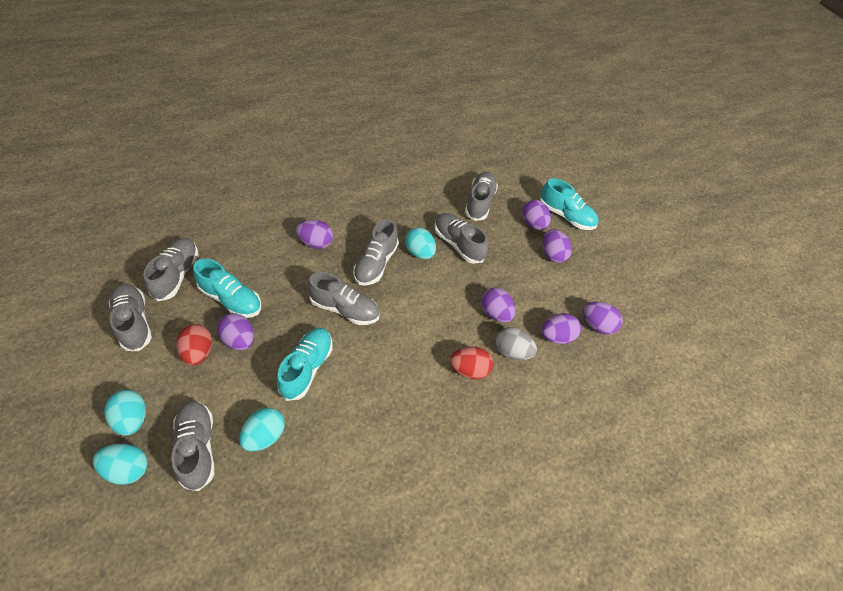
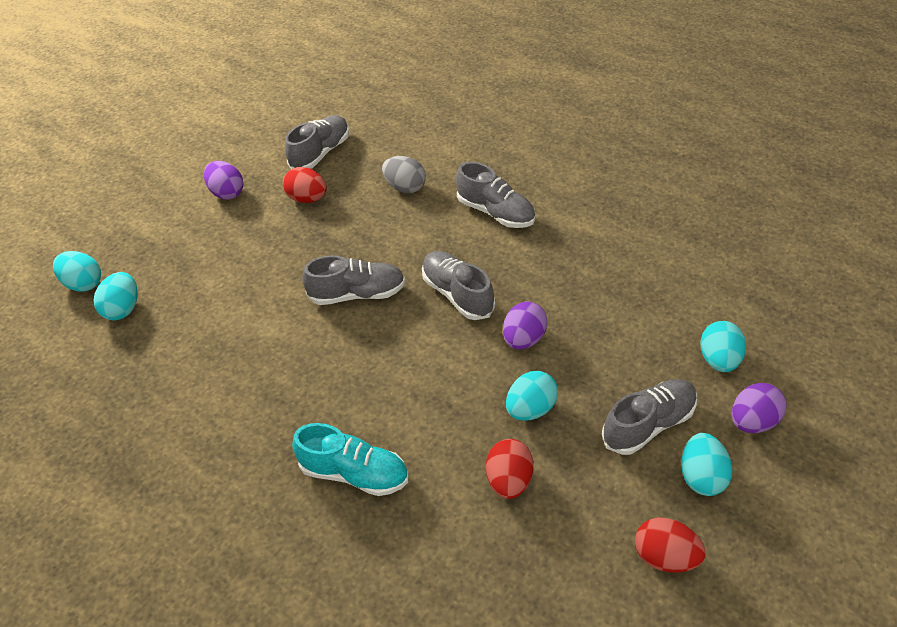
grey shoe: [109,284,152,351] [143,238,199,301] [171,401,214,491] [307,272,380,325] [353,219,399,286] [434,213,489,264] [465,172,498,221] = 7 -> [285,115,349,169] [302,255,405,305] [422,251,495,320] [456,162,535,228] [602,379,697,455] = 5
purple egg: [217,313,254,350] [296,220,333,249] [481,288,515,323] [522,200,551,230] [541,313,581,344] [543,229,572,263] [583,302,623,335] = 7 -> [204,161,243,200] [503,302,548,350] [732,383,787,433] = 3
red egg: [176,324,212,365] [450,347,493,379] = 2 -> [283,167,327,203] [486,439,534,499] [635,517,706,573] = 3
turquoise egg: [93,444,148,485] [104,390,146,436] [239,408,285,451] [405,227,436,259] = 4 -> [53,251,101,292] [93,272,138,320] [506,371,558,421] [681,433,732,496] [700,321,746,372] = 5
turquoise shoe: [193,259,261,318] [277,328,333,401] [540,178,599,230] = 3 -> [292,423,408,496] = 1

